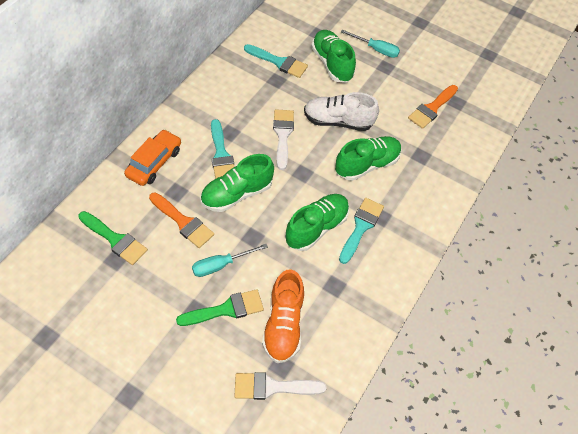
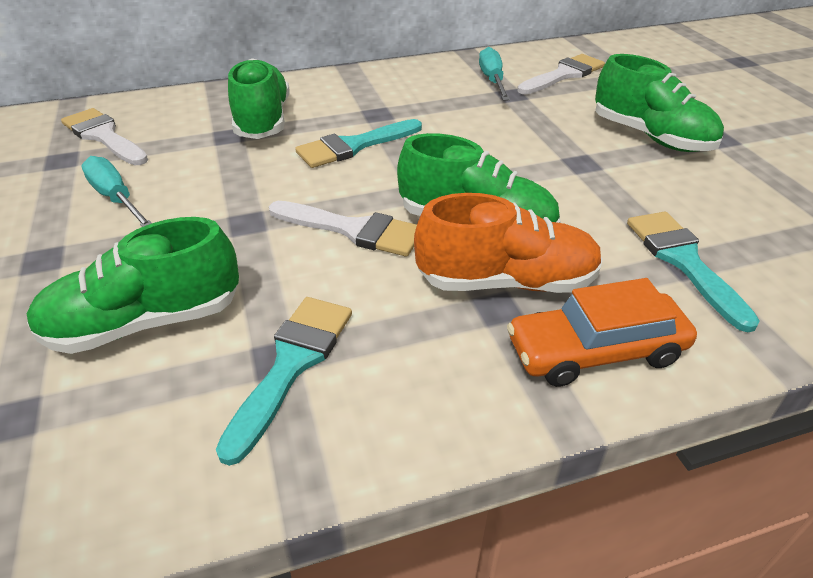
green brush: [78,211,148,265] [176,289,264,326] = 2 -> none = 0
orange brush: [149,192,214,248] [408,85,458,129] = 2 -> none = 0
white brush: [235,372,326,400] [273,109,294,170] = 2 -> [61,108,148,165] [269,201,417,257] [517,54,605,95] = 3
white shoe: [304,92,379,131] = 1 -> none = 0

